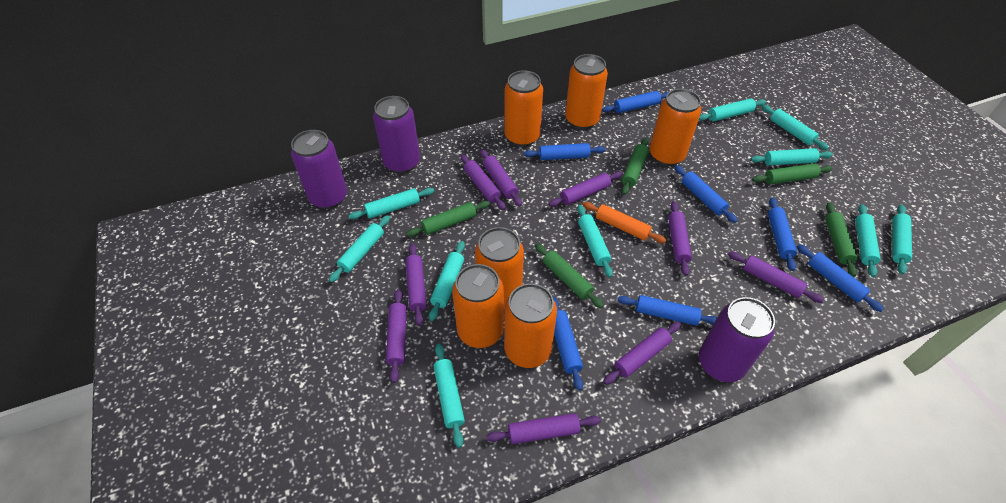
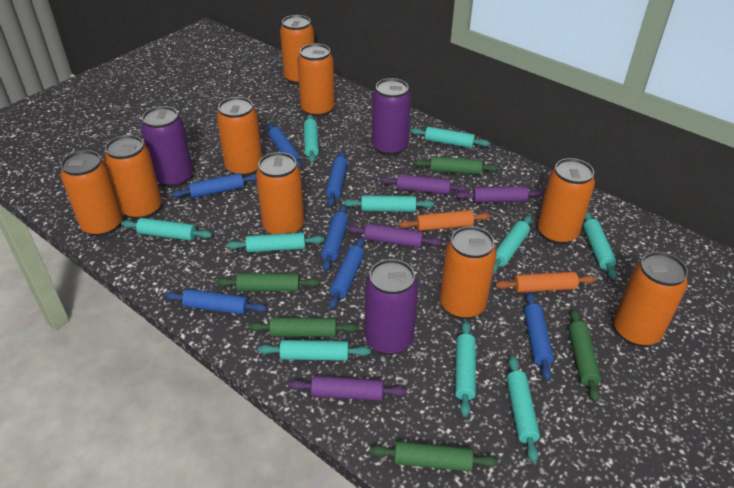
orange can: [452,264,504,348] [475,227,524,307] [504,70,543,147] [504,283,557,368] [565,54,608,129] [649,89,701,166] = 6 -> [61,150,123,237] [105,135,162,220] [216,97,262,177] [256,152,304,234] [280,15,314,85] [297,43,335,117] [440,226,497,319] [537,158,595,245] [614,252,688,347] = 9
orange rolling pin: [583,202,666,243] = 1 -> [399,210,490,231] [495,272,596,293] = 2
purple rolling pin: [386,289,407,383] [405,243,427,326] [461,154,506,210] [480,149,522,207] [486,413,601,444] [549,171,622,207] [603,322,681,385] [668,201,692,276] [728,251,824,303] = 9 -> [289,376,407,401] [347,223,441,248] [380,174,468,195] [456,186,545,203] = 4

